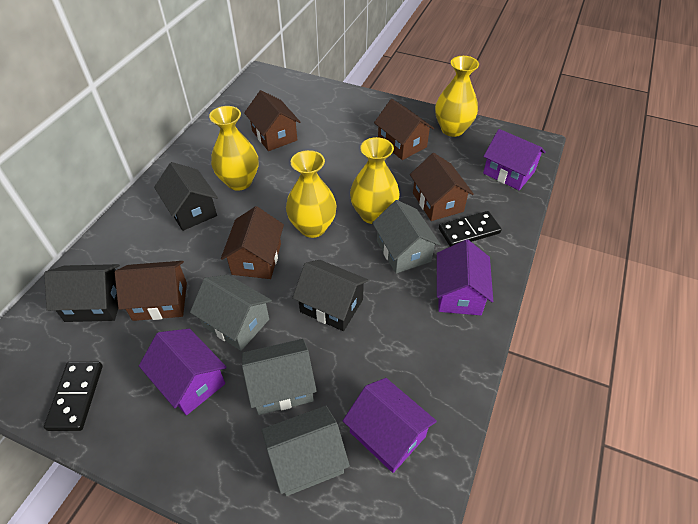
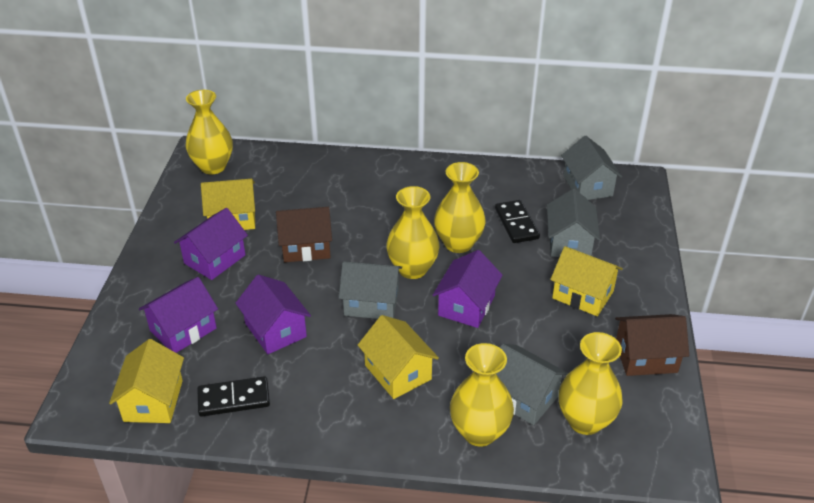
black house: [44,264,120,322] [154,162,218,231] [292,260,369,331] = 3 -> none = 0
brown house: [115,261,187,321] [221,206,284,279] [244,90,300,151] [374,99,434,160] [410,153,474,221] = 5 -> [276,207,332,262] [615,314,689,376] = 2
yellow house: none = 0 -> [109,339,184,423] [201,179,255,230] [358,315,439,399] [550,246,623,316] = 4
yellow vase: [209,106,258,191] [286,150,337,238] [350,137,400,224] [435,56,479,137] = 4 -> [186,90,233,174] [386,186,440,279] [434,162,486,253] [450,343,514,447] [559,332,623,435] = 5

